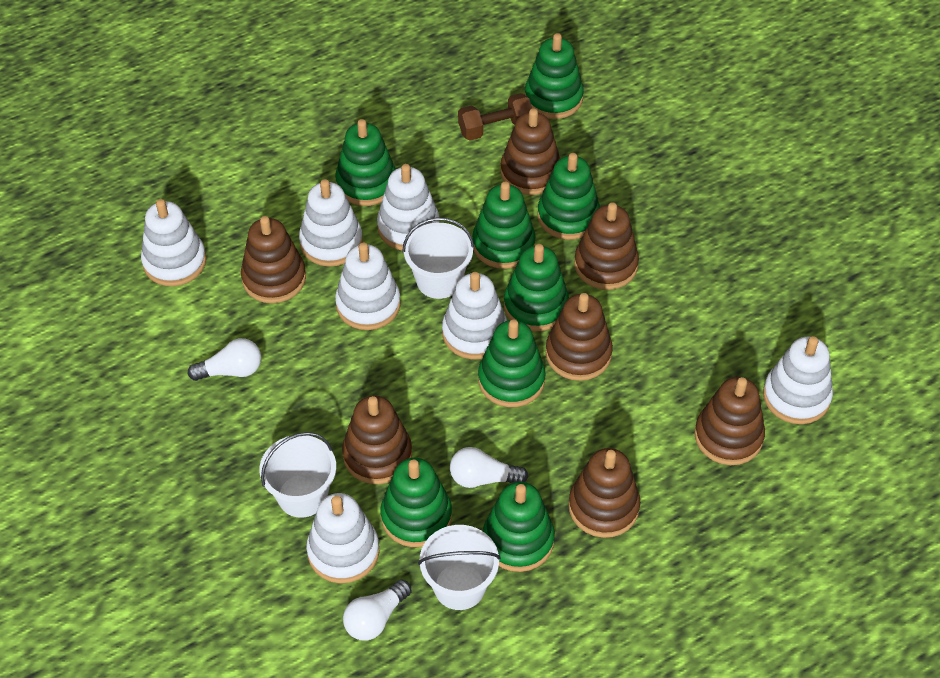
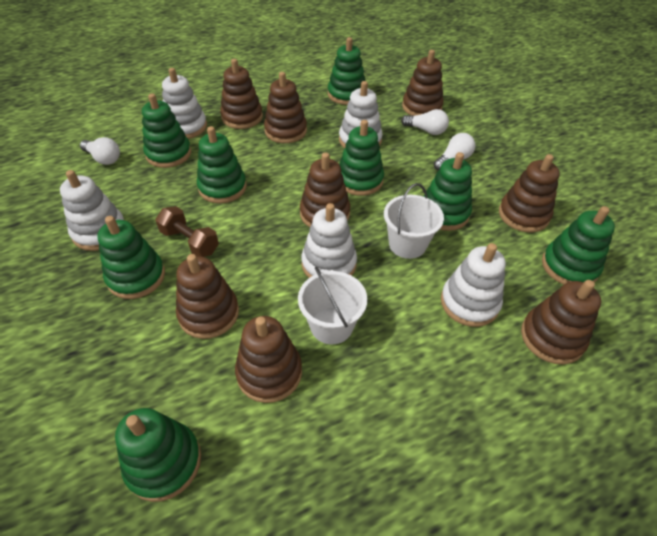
brown stacking toy: [241,216,306,303] [342,396,412,484] [501,108,560,195] [546,293,613,381] [569,448,640,538] [574,202,639,290] [694,377,765,465] = 7 -> [176,254,239,339] [220,59,263,129] [235,316,302,403] [264,72,307,143] [300,152,350,227] [402,50,444,116] [499,154,560,232] [521,280,601,364] = 8
white bucket: [260,432,336,518] [402,217,474,299] [418,525,501,610] = 3 -> [298,266,367,345] [384,183,444,259] = 2
white stacking toy: [141,199,206,286] [299,179,363,267] [306,493,379,583] [335,243,401,330] [377,164,439,250] [442,272,507,359] [763,336,833,424] = 7 -> [60,170,124,251] [162,68,207,139] [301,203,357,278] [339,81,383,148] [441,243,506,327] = 5

